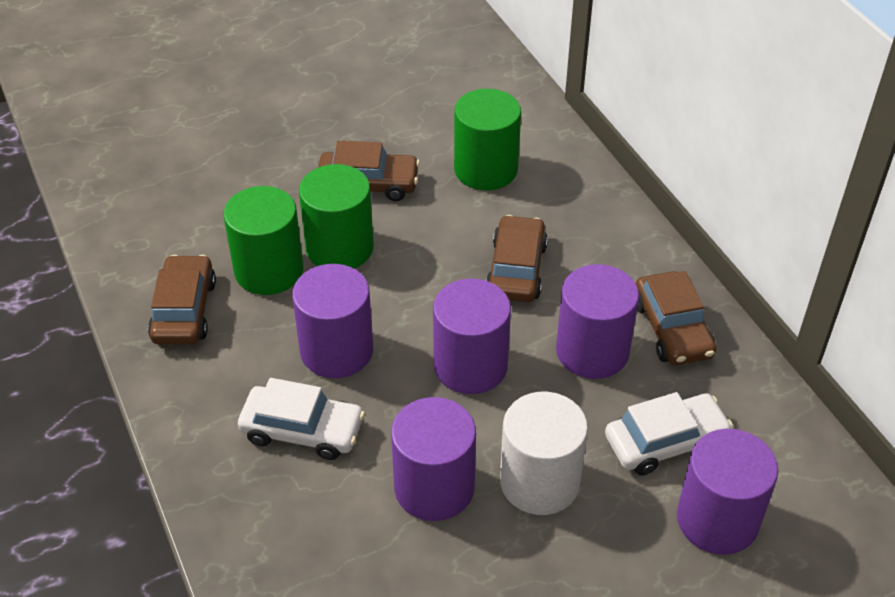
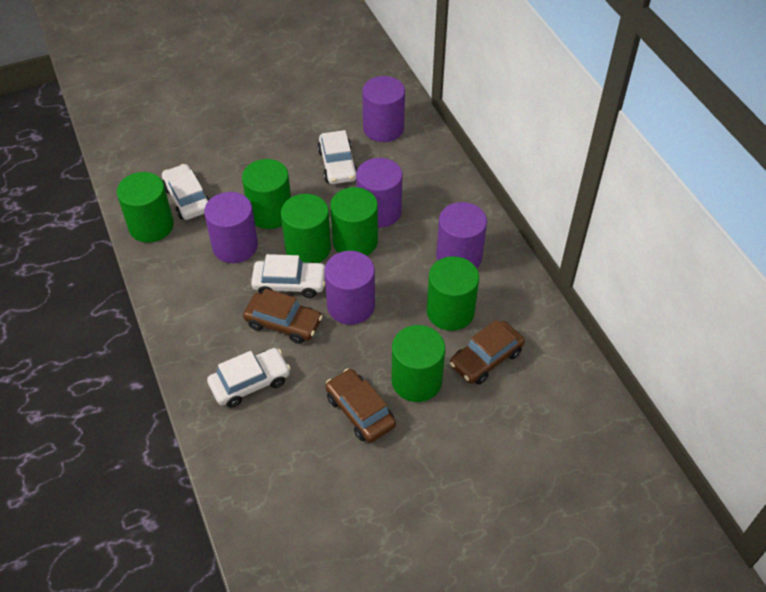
brown car: [148,255,216,345] [318,141,420,201] [486,215,548,302] [636,271,716,365] = 4 -> [243,289,323,344] [325,368,396,443] [450,320,525,384] = 3
green cylinder: [224,186,303,295] [299,164,374,268] [454,89,521,190] = 3 -> [117,172,174,243] [242,159,291,229] [281,194,331,263] [330,187,378,256] [391,325,445,402] [427,256,479,331] = 6
white car: [238,378,365,460] [605,392,733,476] = 2 -> [162,164,210,220] [207,348,291,408] [251,254,325,298] [317,130,358,184] = 4
white cylinder: [500,392,588,515] = 1 -> none = 0

